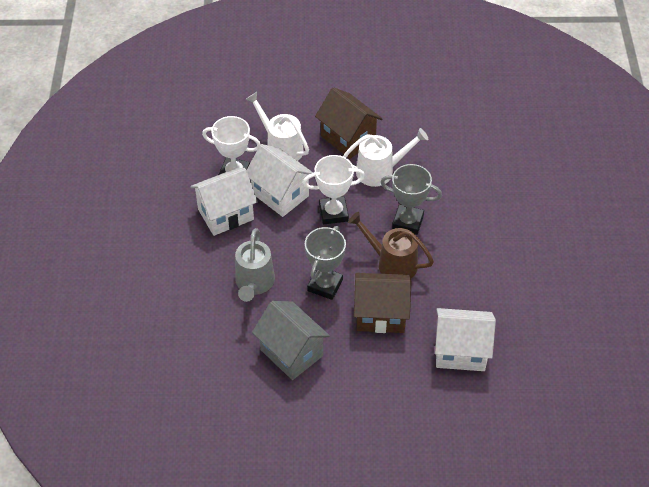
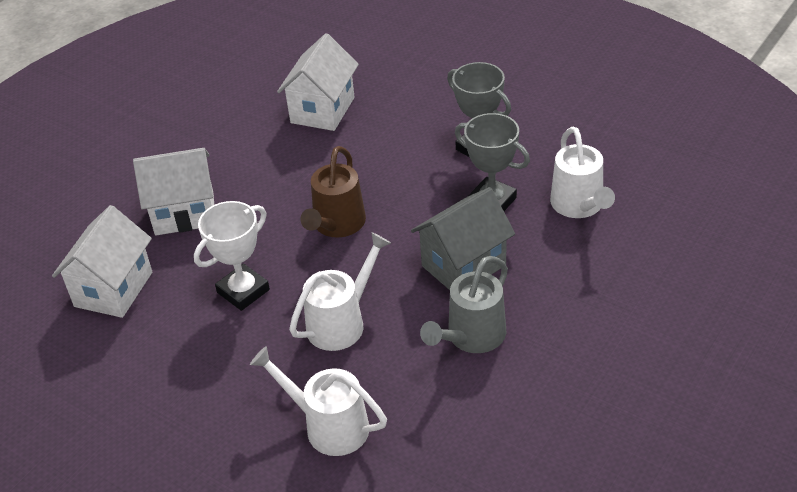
brown house: [315,87,383,159] [354,273,412,333] = 2 -> none = 0
white trophy: [202,116,261,175] [303,155,365,224] = 2 -> [194,201,270,311] = 1
white watering can: [245,92,309,161] [343,128,428,187] = 2 -> [250,346,387,456] [289,232,391,351] [550,127,615,218] = 3

